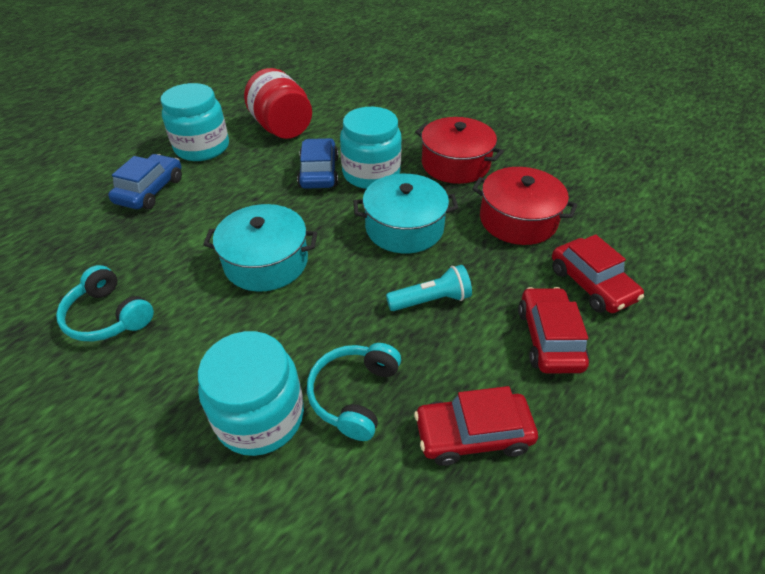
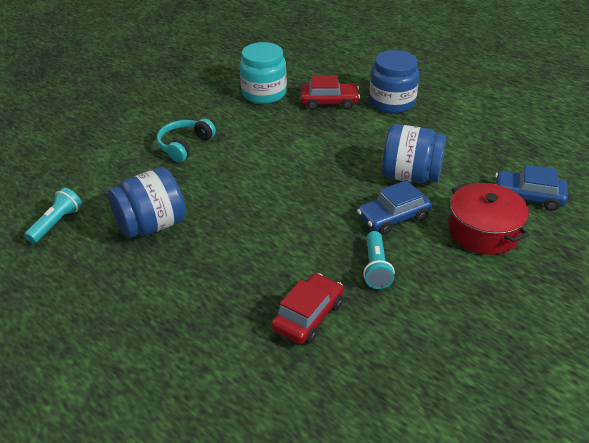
blue jar: none = 0 -> [108,167,186,238] [370,50,419,113] [382,124,446,183] = 3
red car: [414,386,538,466] [518,287,589,374] [552,234,644,313] = 3 -> [271,273,344,344] [301,75,360,110] = 2
red jar: [244,68,312,139] = 1 -> none = 0
red pot: [415,117,504,184] [472,167,577,245] = 2 -> [448,183,529,255] = 1
turquoise flashlight: [386,265,472,311] = 1 -> [24,188,82,244] [363,231,395,289] = 2
turquoise headphones: [56,265,154,342] [307,343,401,441] = 2 -> [157,118,216,163] = 1
turquoise jar: [161,83,229,161] [198,331,304,456] [340,107,402,189] = 3 -> [240,42,287,104] = 1
turquoise pot: [203,204,317,292] [353,174,458,253] = 2 -> none = 0

